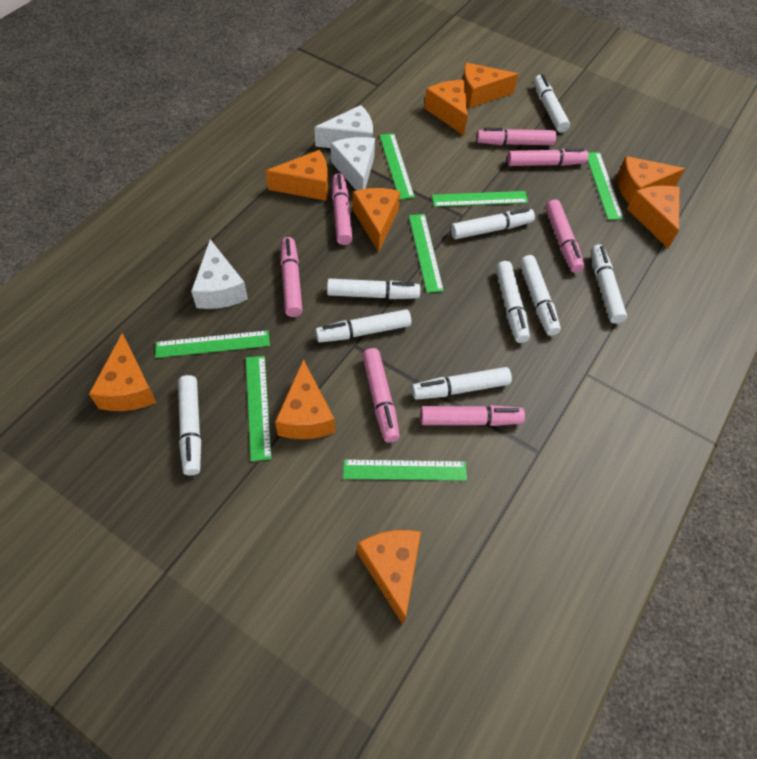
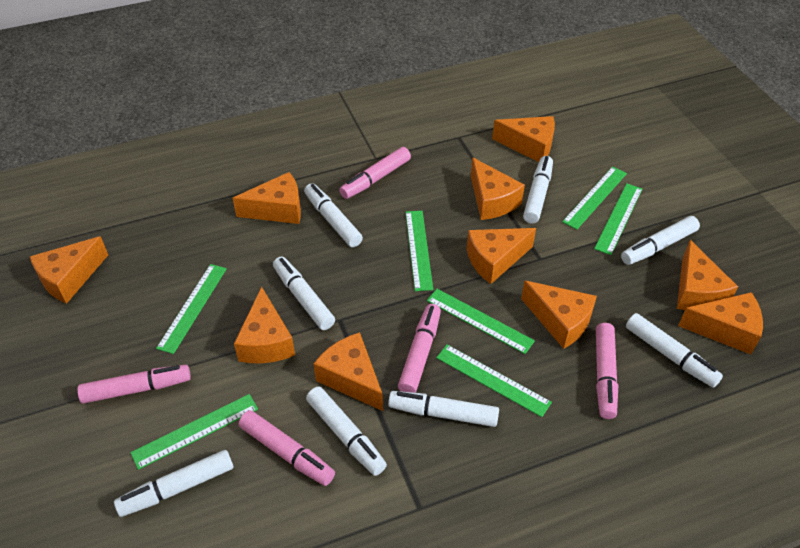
orange cheese: [89,333,156,411] [266,150,328,201] [275,359,335,439] [353,188,400,252] [357,530,421,624] [424,80,468,135] [463,63,518,108] [617,156,685,204] [627,186,680,248] = 9 -> [30,236,108,304] [232,172,301,224] [234,287,295,363] [313,332,383,411] [467,228,536,284] [471,157,525,220] [492,116,555,162] [521,281,597,349] [677,240,738,310] [678,292,763,354] = 10
pink marker: [280,237,303,317] [332,173,353,245] [362,348,400,443] [420,405,525,426] [476,128,556,145] [507,148,588,166] [545,199,584,273] = 7 -> [77,365,191,404] [239,410,335,486] [339,147,411,199] [398,304,441,393] [596,323,618,419] = 5
white cheese: [191,239,248,309] [314,105,373,148] [331,137,375,191] = 3 -> none = 0
white marker: [178,375,201,475] [315,309,411,342] [327,279,420,299] [412,367,512,400] [451,208,535,239] [496,261,530,343] [520,255,561,336] [533,74,570,133] [590,244,627,324] = 9 -> [114,450,233,517] [273,257,335,330] [304,183,363,247] [306,386,387,476] [388,391,499,427] [523,156,553,224] [621,216,700,265] [626,313,723,388] = 8

